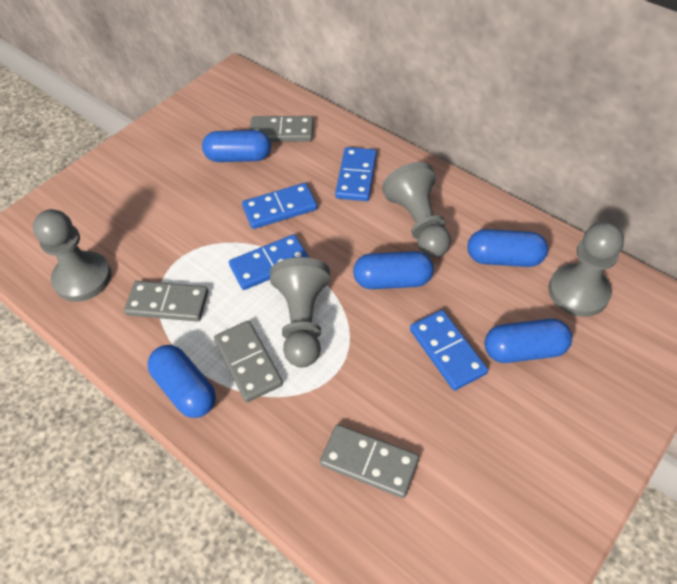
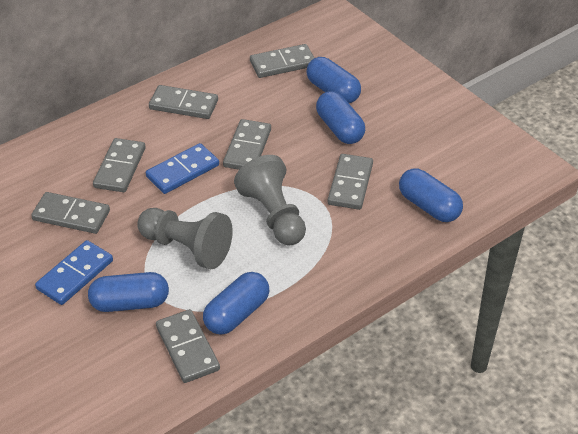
blue domino: [229,234,309,290] [242,183,317,229] [335,147,377,201] [410,310,488,391] = 4 -> [35,240,113,305] [146,143,219,194] = 2
grey domino: [124,281,208,322] [214,321,283,402] [250,116,313,142] [320,424,419,498] = 4 -> [31,192,110,234] [93,138,146,192] [149,85,218,119] [156,309,220,383] [223,119,271,170] [250,44,314,78] [328,154,373,210] = 7
grey pawn: [33,209,111,302] [270,257,330,367] [382,162,451,257] [548,222,624,317] = 4 -> [137,208,233,269] [234,155,306,245] = 2

